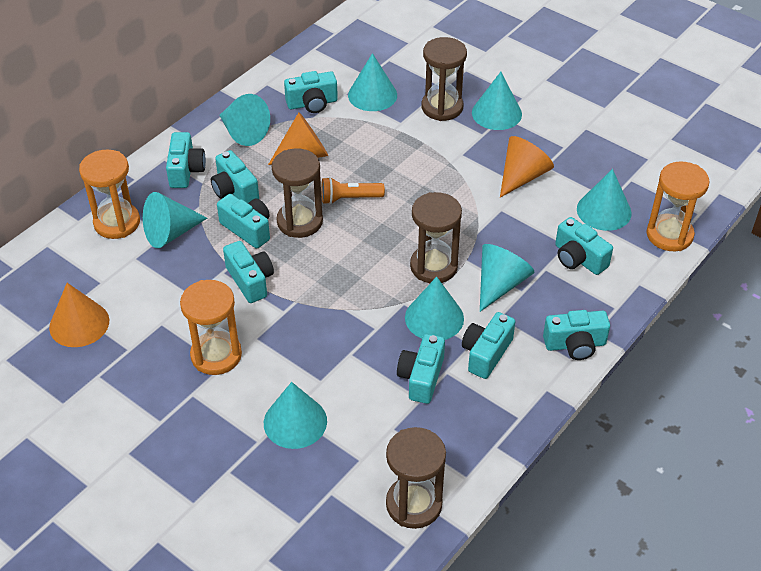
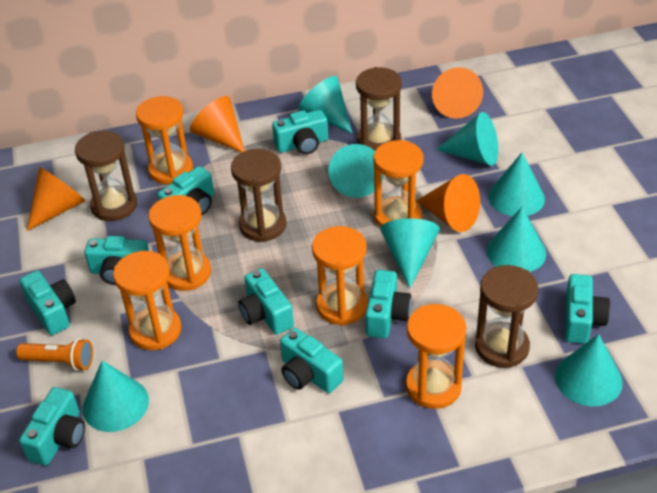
orange cone: [49,283,109,347] [268,112,328,165] [500,136,554,198] = 3 -> [27,167,86,231] [190,96,245,153] [416,174,480,232] [432,67,483,119] = 4
orange hourglass: [79,150,140,239] [180,280,242,375] [647,162,710,251] = 3 -> [113,251,181,350] [136,96,193,184] [148,195,211,291] [312,226,368,326] [373,140,424,228] [406,304,466,409] = 6

